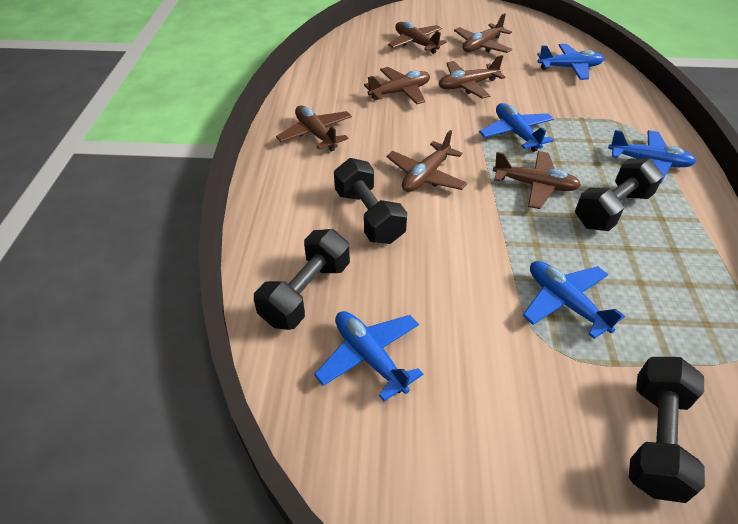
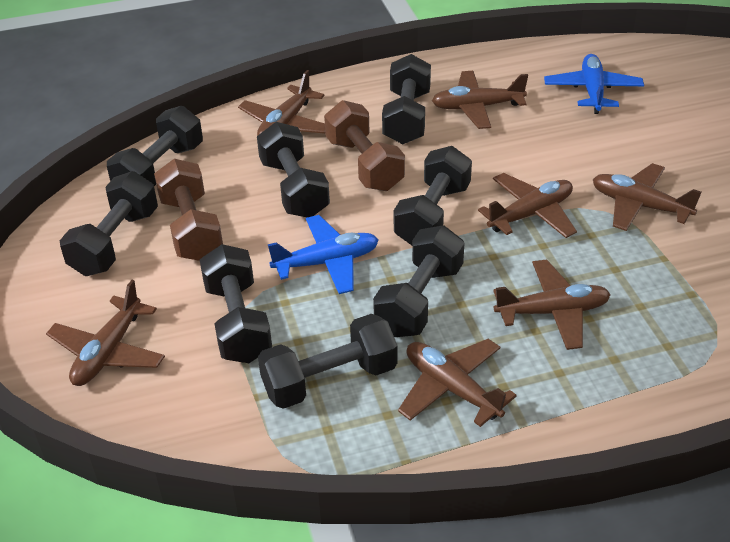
black dumbbell: [254,229,350,330] [334,158,407,244] [575,158,664,231] [629,357,705,503] = 4 -> [60,171,158,276] [107,106,203,186] [200,244,272,363] [257,122,330,217] [258,314,398,409] [373,225,464,337] [382,54,431,144] [394,146,472,245] = 8
blue plane: [314,311,423,401] [479,103,554,152] [523,261,625,339] [537,44,604,80] [608,130,696,183] = 5 -> [268,215,378,294] [544,54,644,114] = 2
brown dumbbell: none = 0 -> [154,159,223,261] [324,100,405,191] = 2

